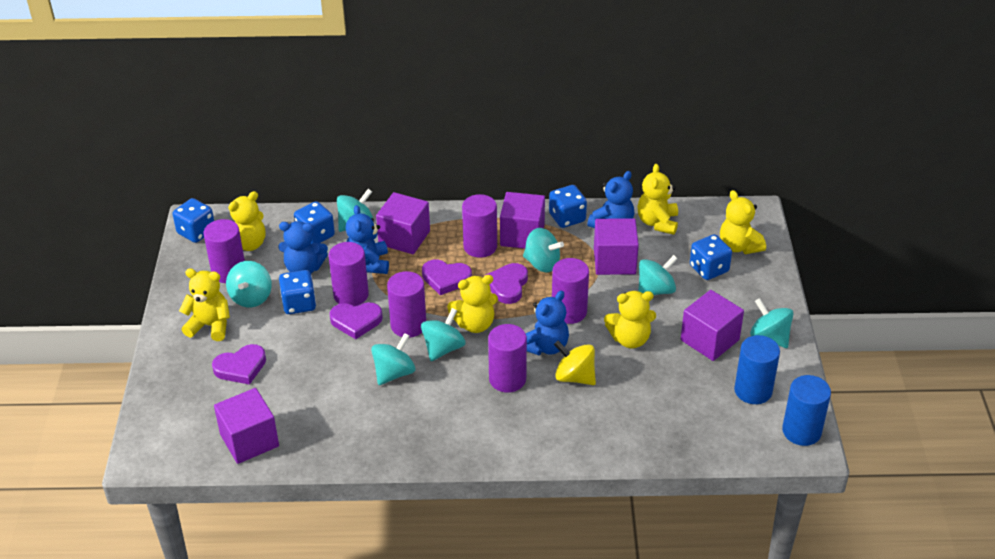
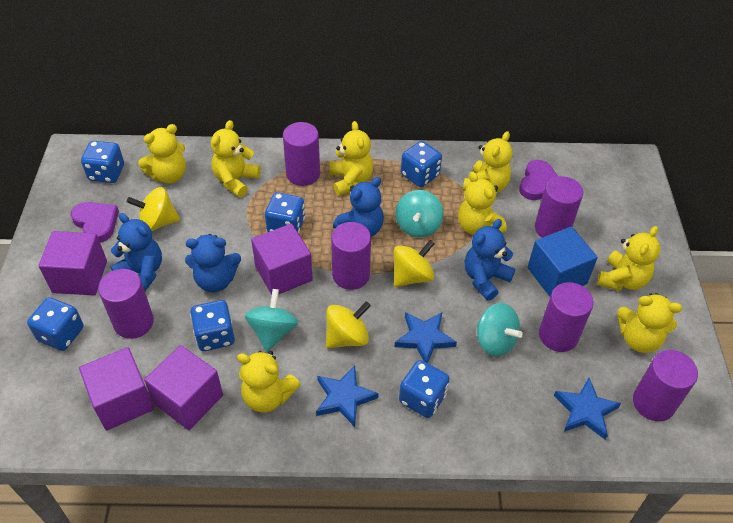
blue cube: none = 0 -> [528,227,598,297] = 1
blue cylinder: [734,335,780,404] [782,375,831,446] = 2 -> none = 0
blue dice: [172,198,214,243] [279,270,316,314] [294,201,335,244] [549,185,587,228] [690,234,732,280] = 5 -> [27,297,84,351] [81,141,124,183] [190,300,235,351] [265,192,305,234] [399,360,450,418] [401,141,442,187] = 6
blue star: none = 0 -> [316,366,379,427] [395,312,457,363] [554,378,621,439] = 3
purple cube: [214,388,279,464] [376,192,430,254] [500,192,545,249] [594,218,639,275] [681,290,744,361] = 5 -> [39,231,107,296] [79,347,154,431] [144,345,223,430] [251,224,313,295] = 4
purple heart: [212,344,266,385] [329,302,383,339] [422,260,472,295] [484,263,528,304] = 4 -> [71,202,119,243] [519,160,558,200] = 2
turquoise spinning top: [226,261,272,307] [337,189,374,232] [371,333,415,385] [421,308,466,361] [523,228,564,272] [638,255,678,295] [750,298,794,348] = 7 -> [245,289,298,351] [396,190,443,238] [477,303,523,356] = 3
yellow spinning top: [554,341,596,385] = 1 -> [127,187,180,231] [326,301,371,348] [394,240,435,287] = 3
yellow teddy bear: [179,268,230,341] [228,191,265,251] [447,275,498,333] [604,291,656,348] [637,164,678,235] [720,190,766,254] = 6 -> [138,124,186,184] [211,120,261,197] [237,351,300,413] [330,121,373,196] [458,171,507,235] [462,131,513,193] [597,226,661,291] [617,293,682,353] = 8

